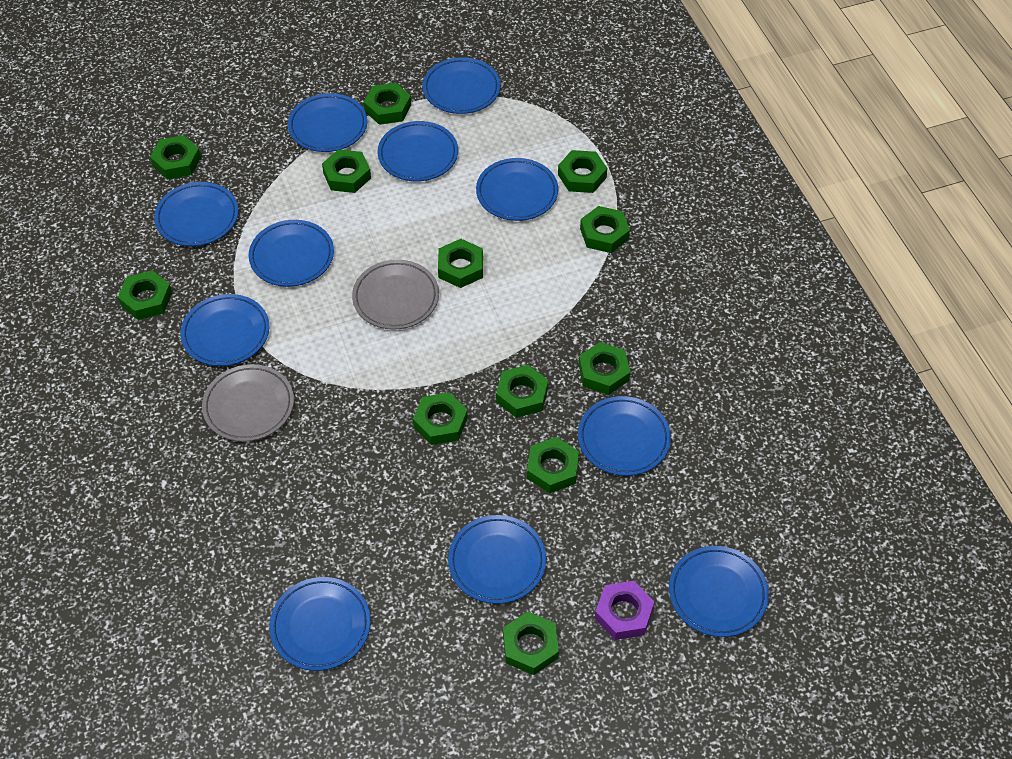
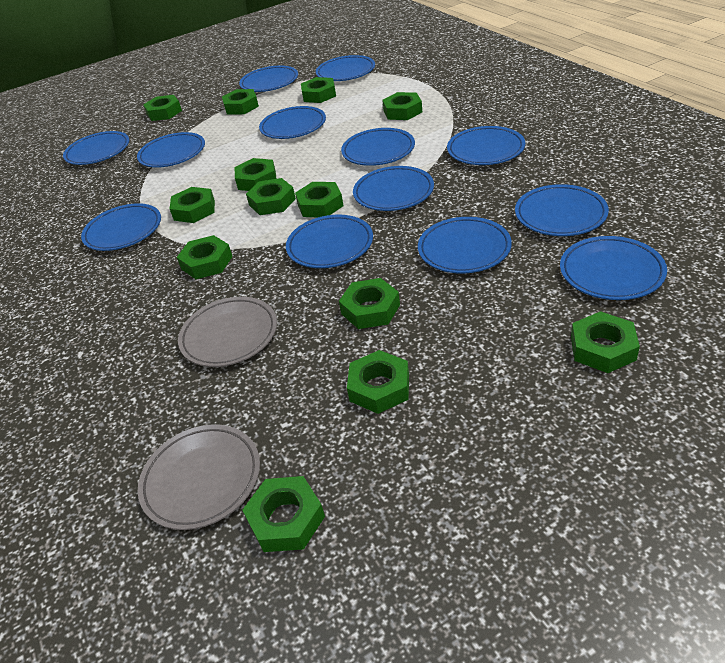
blue plate: [154,182,238,246] [180,294,269,366] [248,220,334,287] [269,577,371,671] [288,93,367,152] [378,121,458,181] [423,57,500,114] [448,515,546,604] [476,158,558,221] [578,396,671,476] [669,546,769,637] = 11 -> [63,131,129,165] [81,203,161,251] [137,132,205,168] [239,66,298,92] [259,106,326,139] [286,215,373,268] [316,55,375,81] [341,128,415,166] [353,166,434,211] [418,217,512,274] [447,126,525,165] [515,184,609,236] [560,236,667,300] = 13
green nut: [118,270,172,320] [150,135,201,180] [322,149,371,193] [364,83,411,125] [413,392,468,445] [438,239,483,288] [496,365,548,418] [503,611,559,675] [527,437,579,493] [558,150,607,193] [579,342,630,395] [580,206,630,253] = 12 -> [143,95,182,121] [170,187,215,223] [177,235,233,279] [222,89,259,114] [235,158,277,191] [242,476,325,552] [246,178,296,215] [295,182,344,217] [301,77,336,103] [339,278,400,329] [347,350,409,414] [382,92,422,120] [571,311,640,373] = 13
purple nut: [595,581,655,640] = 1 -> none = 0

